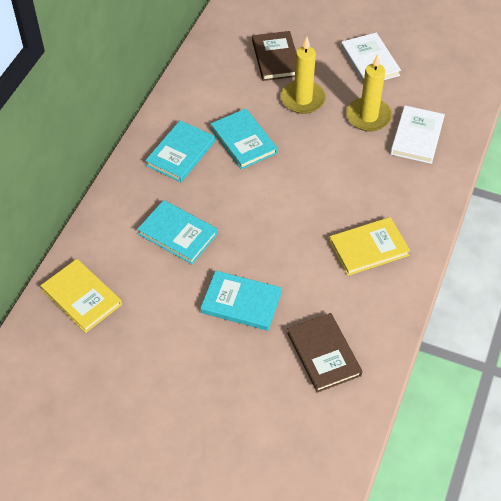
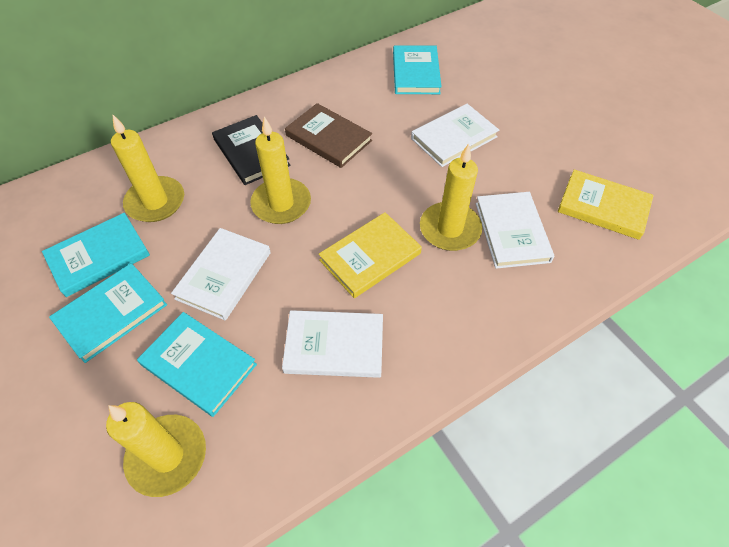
black book: none = 0 -> [212,115,291,185] = 1
brown book: [252,31,296,81] [287,313,363,393] = 2 -> [285,103,372,168] = 1
white book: [341,33,401,84] [390,105,445,164] = 2 -> [171,228,271,321] [282,310,383,378] [411,104,499,167] [475,192,555,269] = 4
yellow candle: [281,37,326,114] [346,54,392,131] = 2 -> [106,402,206,497] [111,115,184,222] [250,116,311,224] [420,143,482,251] = 4

